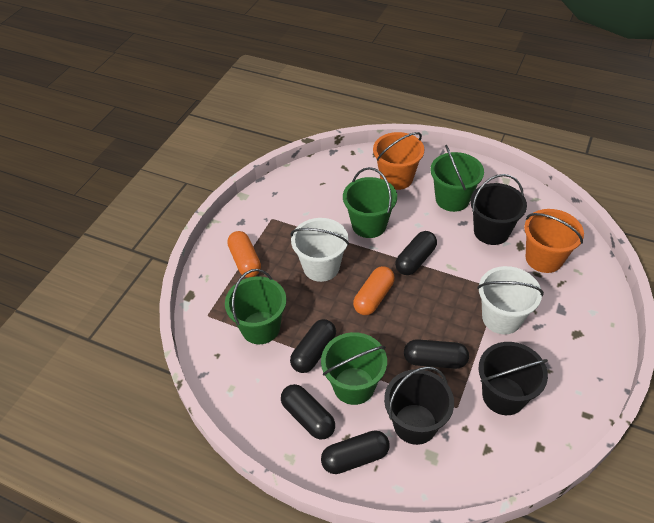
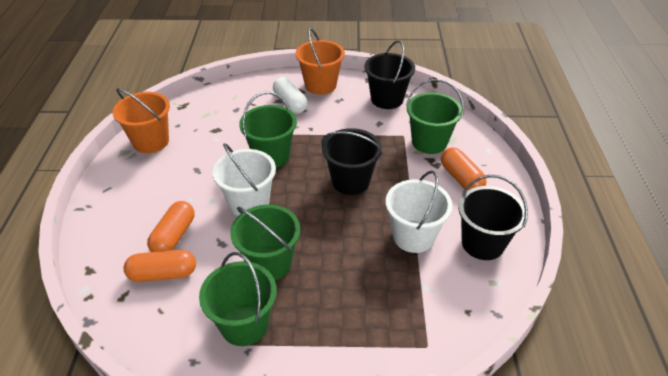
black capsule: [281,384,335,440] [290,319,336,373] [321,430,390,474] [395,231,437,275] [404,339,469,369] = 5 -> none = 0
orange capsule: [227,231,261,278] [353,266,395,315] = 2 -> [124,250,196,282] [147,201,195,252] [441,147,487,190] = 3
white capsule: none = 0 -> [273,77,308,113] = 1

